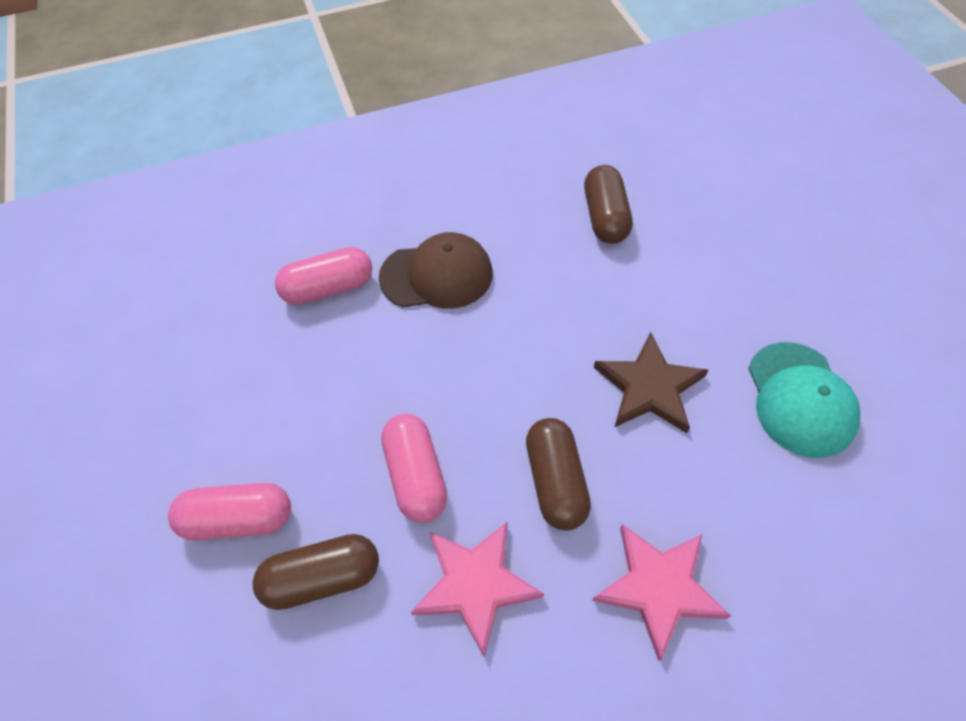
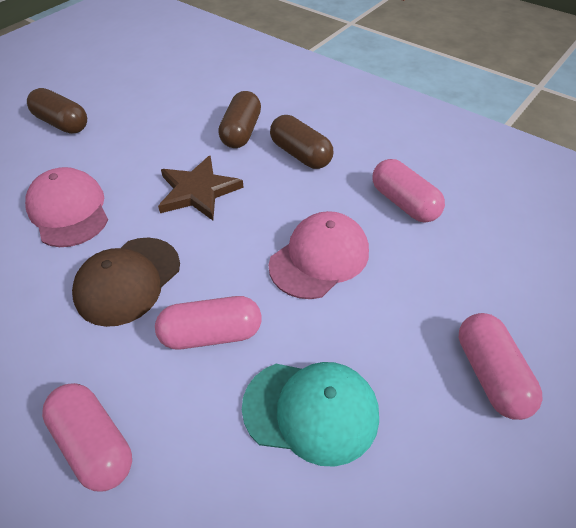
pink cap: none = 0 -> [25,167,108,247] [269,211,369,299] = 2
pink capsule: [168,483,291,540] [275,247,372,305] [381,414,447,523] = 3 -> [42,383,132,491] [155,296,262,349] [372,159,445,223] [459,313,542,420] = 4
pink star: [411,522,544,657] [592,524,731,661] = 2 -> none = 0

